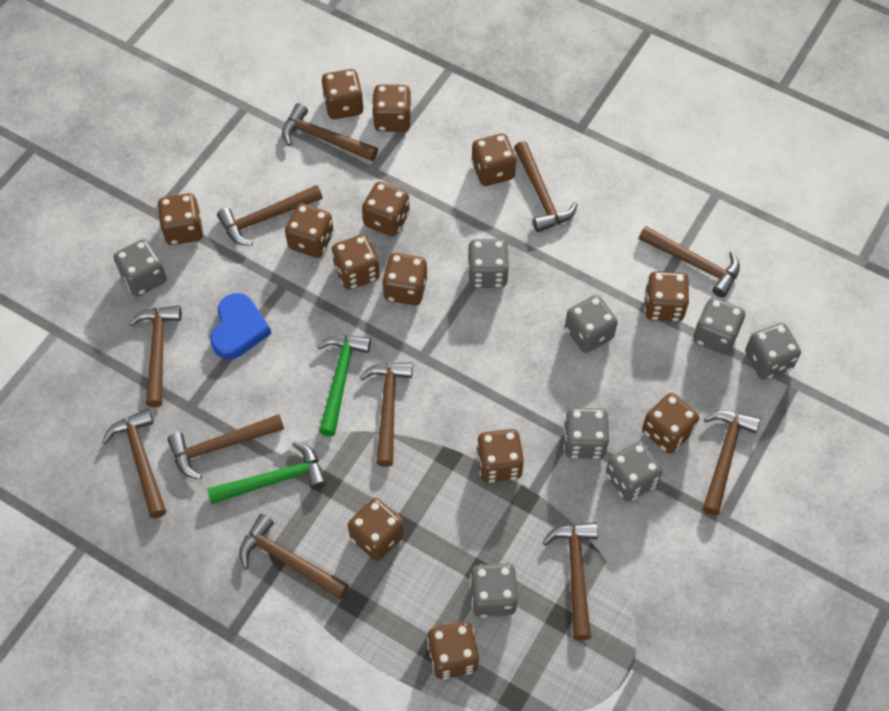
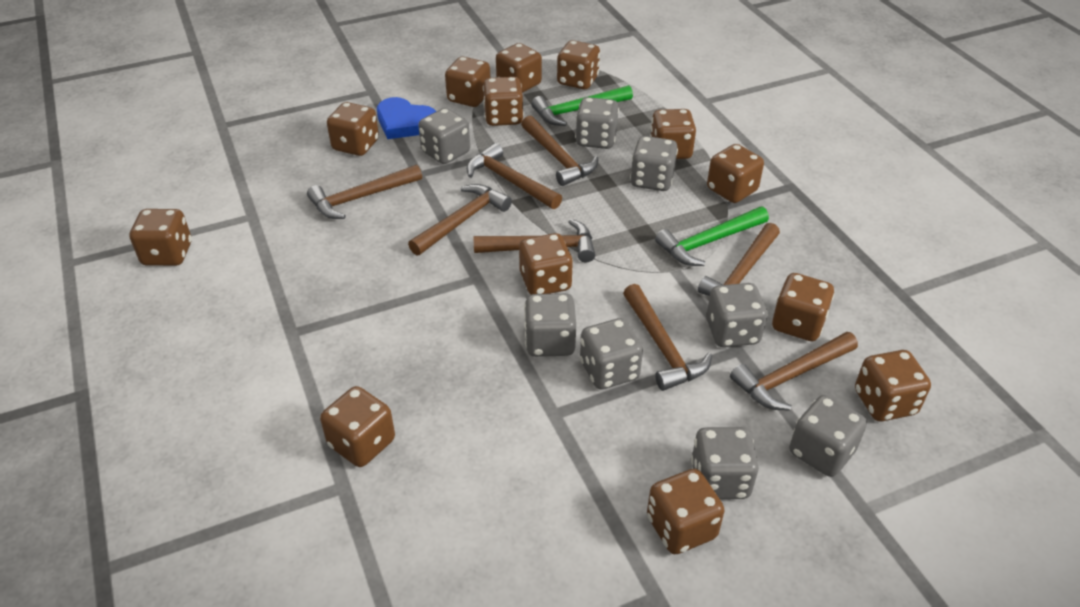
brown hammer: [102,409,166,518] [129,305,182,407] [167,414,284,479] [217,185,322,246] [239,514,349,599] [282,103,378,161] [360,362,413,467] [514,141,578,232] [543,522,598,640] [639,226,740,298] [703,410,760,515] = 11 -> [307,165,422,219] [408,184,512,255] [467,143,562,209] [474,219,595,262] [521,116,598,186] [623,284,712,391] [698,223,780,296] [730,332,858,411] = 8

